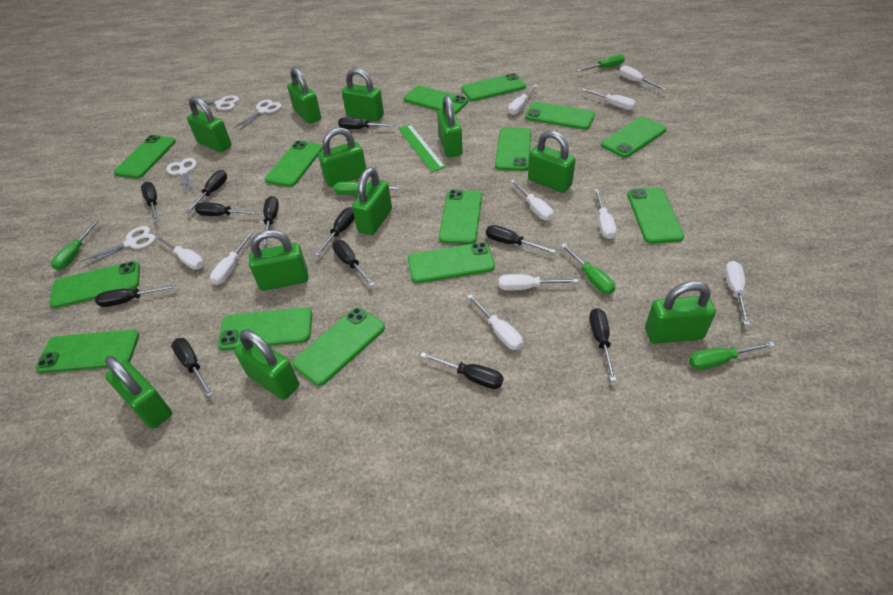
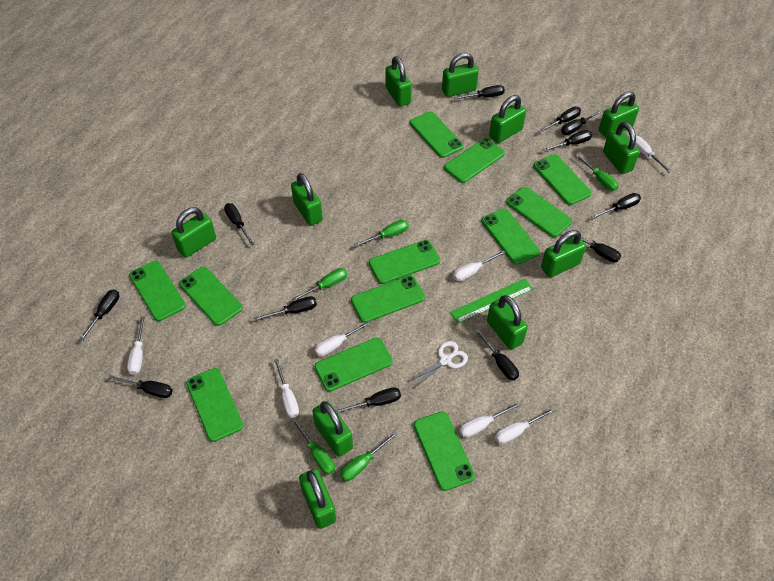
green phone: [36,330,140,373] [49,261,140,308] [114,135,176,179] [218,307,312,350] [265,141,323,187] [292,307,385,386] [404,86,468,114] [408,242,495,283] [439,190,482,244] [462,73,526,101] [495,127,532,171] [525,102,595,130] [601,117,667,158] [627,187,684,244] = 14 -> [129,261,186,321] [179,267,243,326] [186,368,243,442] [315,337,393,392] [351,275,425,323] [369,240,440,284] [410,111,464,158] [414,411,475,491] [444,138,505,183] [482,209,540,265] [506,187,572,237] [534,154,592,205] = 12
white scissors: [80,226,156,268] [167,158,197,196] [187,95,239,111] [233,99,282,131] = 4 -> [408,341,468,387] = 1
white screwdriver: [156,236,204,270] [210,232,254,285] [467,294,523,350] [499,274,578,290] [508,84,538,115] [510,179,554,221] [582,89,636,110] [594,189,617,239] [619,65,666,90] [725,261,750,325] = 10 -> [127,316,145,375] [274,359,299,418] [314,320,372,356] [453,250,505,281] [459,402,521,438] [495,408,556,444] [635,136,672,173] = 7

